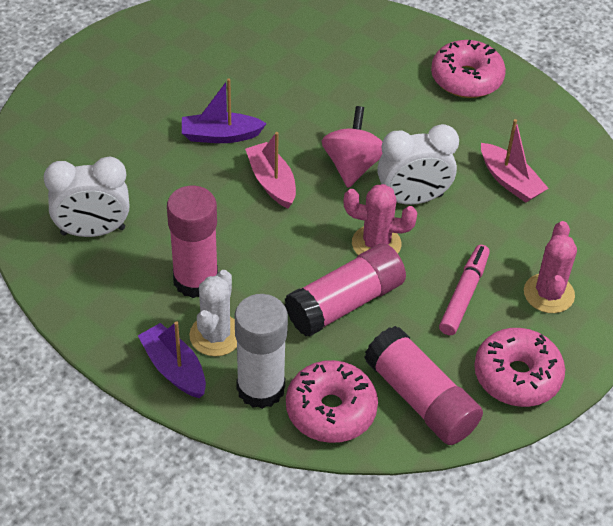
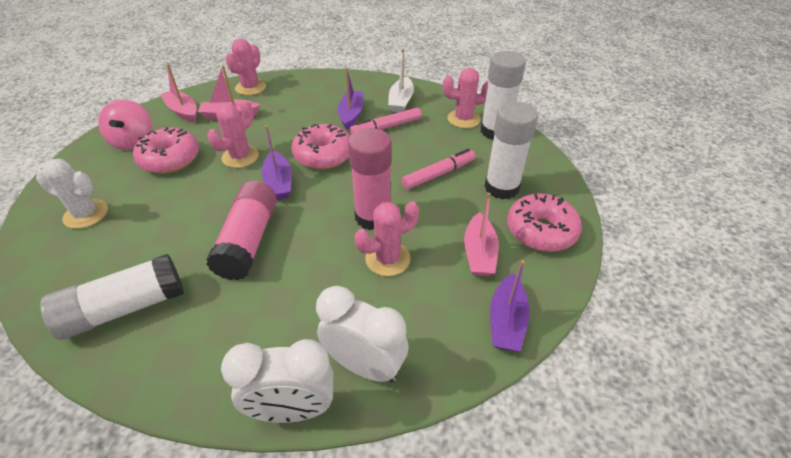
pink boat: [245,132,296,208] [481,119,549,203] = 2 -> [160,64,197,122] [198,65,260,120] [464,193,499,276] = 3
pink cactus: [344,184,418,255] [524,221,577,313] = 2 -> [207,101,259,168] [226,39,266,95] [355,201,419,276] [443,68,488,128] = 4
pink glue stick: [167,186,218,298] [285,243,406,336] [364,326,483,445] = 3 -> [206,181,277,280] [348,128,392,230] = 2
pink marker: [439,245,490,335] = 1 -> [350,107,422,135] [402,149,475,189] = 2
purple boat: [138,321,206,398] [182,78,267,143] = 2 -> [261,125,292,200] [337,68,364,130] [490,260,530,352] = 3
white boat: none = 0 -> [388,49,414,112] = 1
white glue stick: [235,294,288,409] = 1 -> [40,254,184,340] [481,51,526,140] [484,101,538,200] = 3

